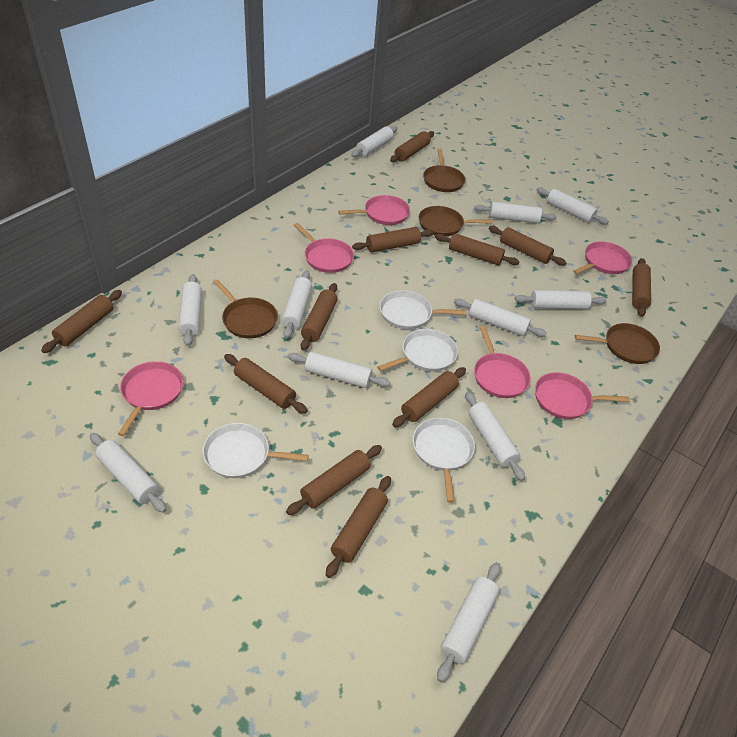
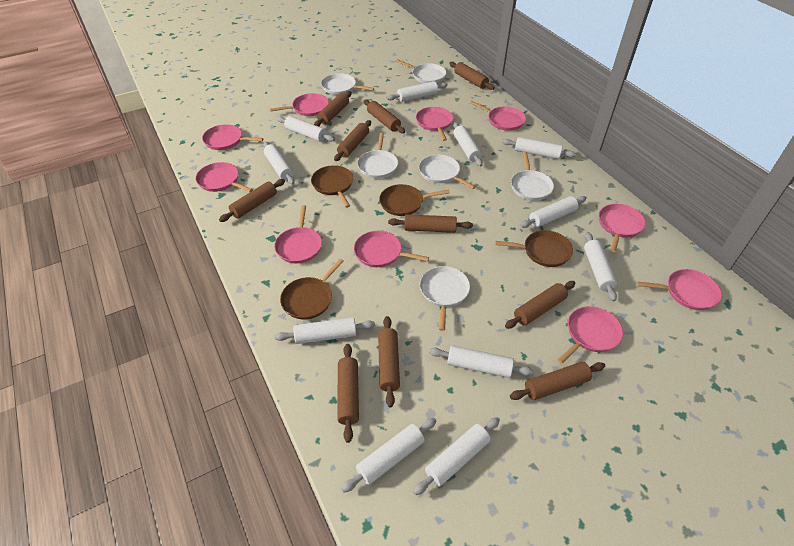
brown rolling pin: [41,290,122,353] [224,354,307,414] [286,445,382,515] [301,283,338,350] [326,476,391,578] [352,227,434,252] [390,131,434,162] [392,367,466,427] [435,233,520,265] [489,226,566,266] [632,258,651,317] = 11 -> [219,179,285,222] [314,91,352,126] [334,120,371,161] [337,344,359,443] [364,99,405,134] [378,316,400,407] [388,214,473,233] [449,62,495,90] [505,281,576,329] [510,362,605,400] = 10
pink pan: [118,361,183,436] [294,223,354,273] [338,195,410,225] [474,326,531,398] [535,372,630,419] [573,241,632,274] = 6 -> [196,162,253,192] [202,124,263,150] [270,93,329,116] [274,205,322,264] [354,231,429,267] [416,107,453,141] [470,101,526,131] [557,306,623,364] [599,204,646,252] [637,269,722,310] = 10
white pan: [203,423,309,478] [377,329,458,372] [380,290,465,329] [413,418,475,503] = 4 -> [321,73,374,95] [357,133,398,178] [396,59,446,83] [419,155,476,189] [420,266,470,331] [511,152,554,201] = 6

